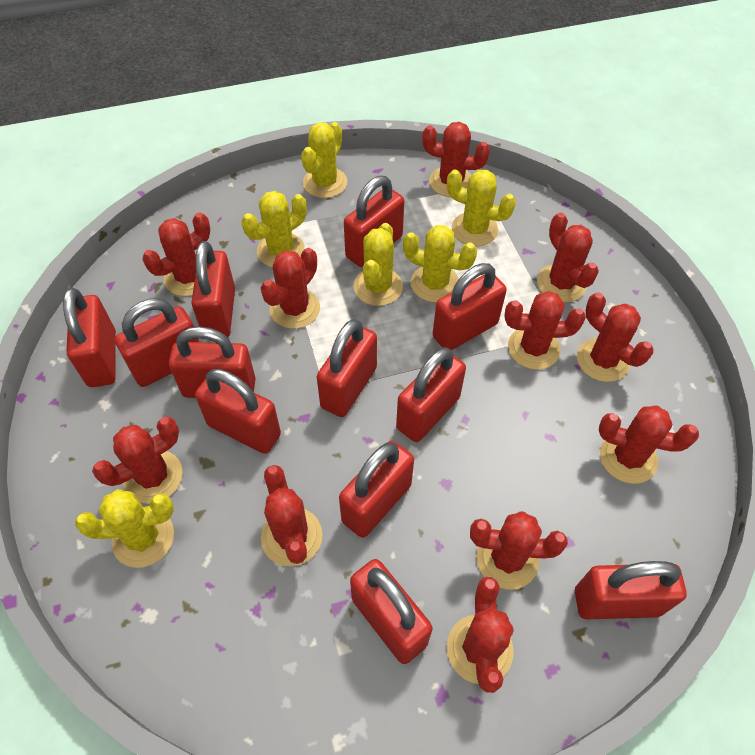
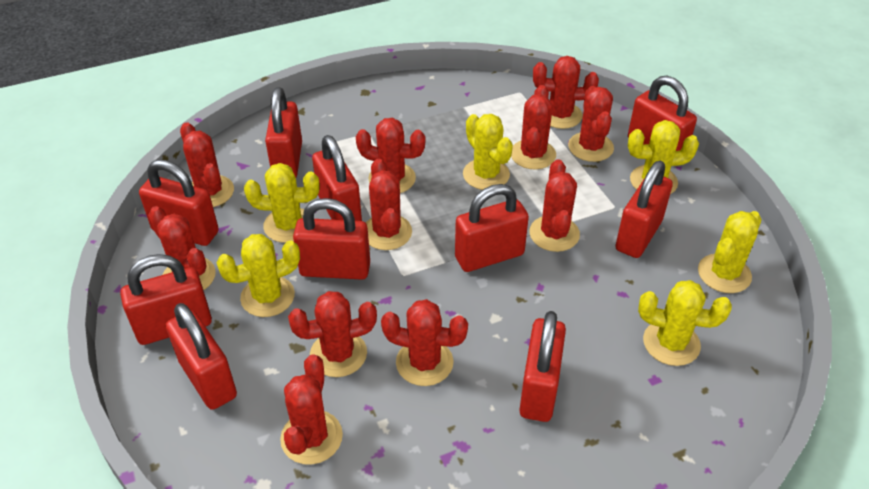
red padlock: [63,288,116,387] [115,299,199,387] [169,327,256,398] [191,241,235,337] [195,369,281,454] [317,319,377,417] [339,441,414,538] [344,176,404,267] [350,559,432,664] [396,347,466,442] [433,263,507,350] [575,561,687,619] = 12 -> [120,254,212,345] [139,160,219,246] [166,303,237,410] [265,87,302,177] [293,198,370,280] [312,135,362,221] [455,184,529,272] [519,311,566,422] [616,161,673,258] [628,76,697,151] = 10

